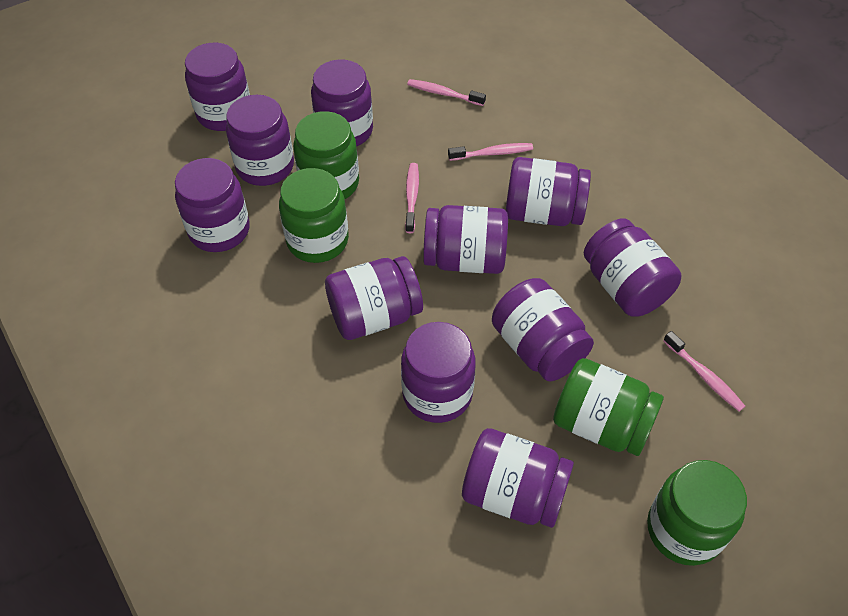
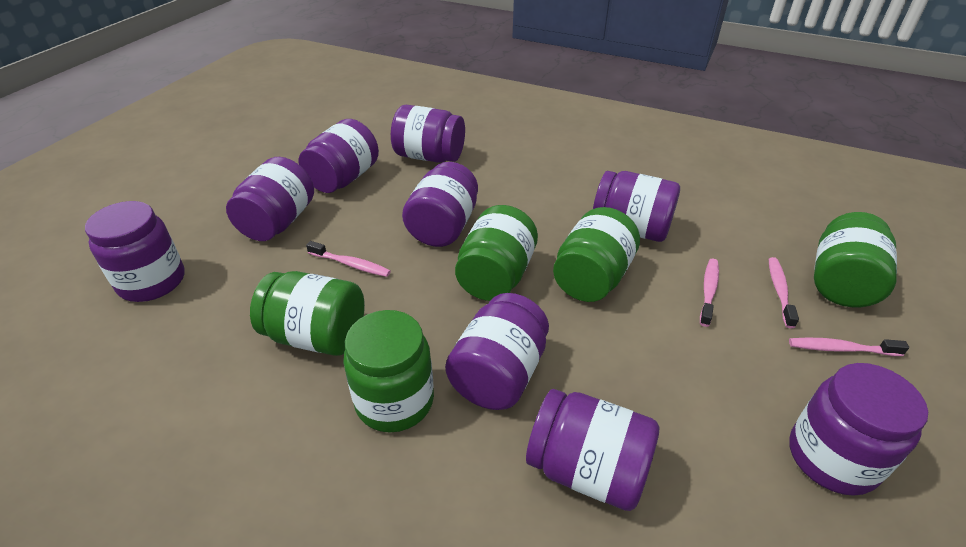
green jar: [279,168,349,263] [293,111,359,199] [553,358,664,456] [647,460,747,566] = 4 -> [250,271,365,356] [343,310,434,432] [455,205,538,301] [553,207,640,302] [814,212,897,307] = 5
purple jar: [175,158,250,252] [185,42,250,131] [226,95,294,186] [311,59,373,147] [325,256,423,340] [401,322,476,423] [423,205,508,274] [462,428,574,528] [492,278,594,381] [506,157,591,226] [584,218,682,317] = 11 -> [85,201,185,302] [226,157,314,241] [299,119,379,193] [391,105,465,163] [402,162,478,247] [445,293,549,410] [526,389,659,511] [593,171,680,242] [789,363,928,496] = 9

